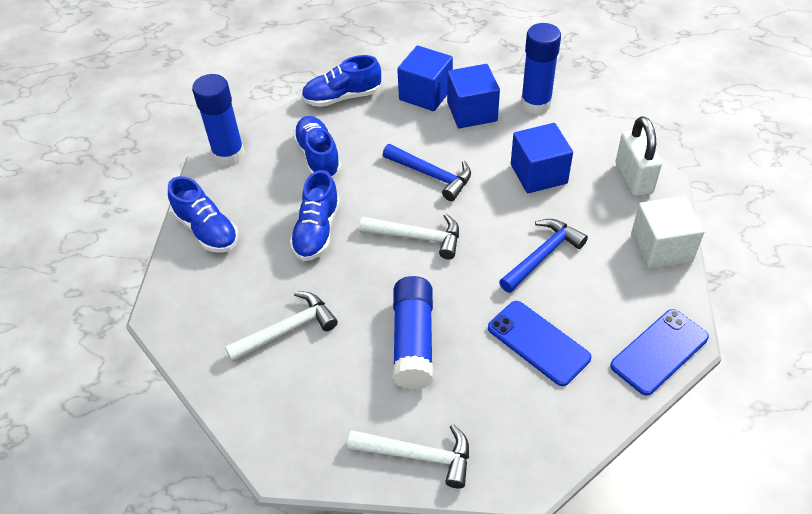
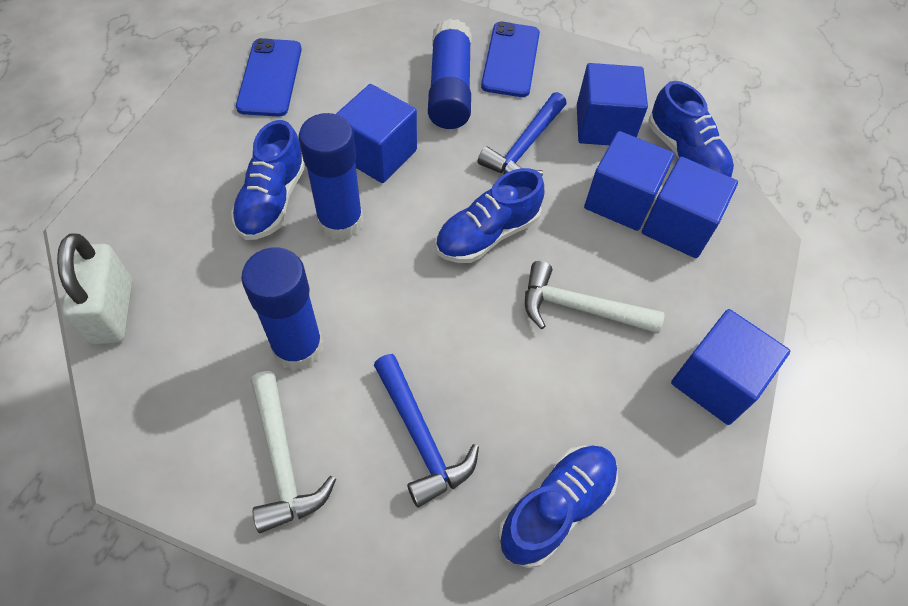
blue cube: [397,46,453,111] [447,64,500,128] [511,123,573,193] = 3 -> [336,84,417,183] [577,63,648,145] [584,131,674,231] [642,157,738,258] [671,309,790,425] = 5
white cube: [631,196,704,269] = 1 -> none = 0
white hammer: [225,292,338,362] [347,424,469,489] [359,214,459,259] = 3 -> [251,371,336,533] [525,261,665,333] = 2

